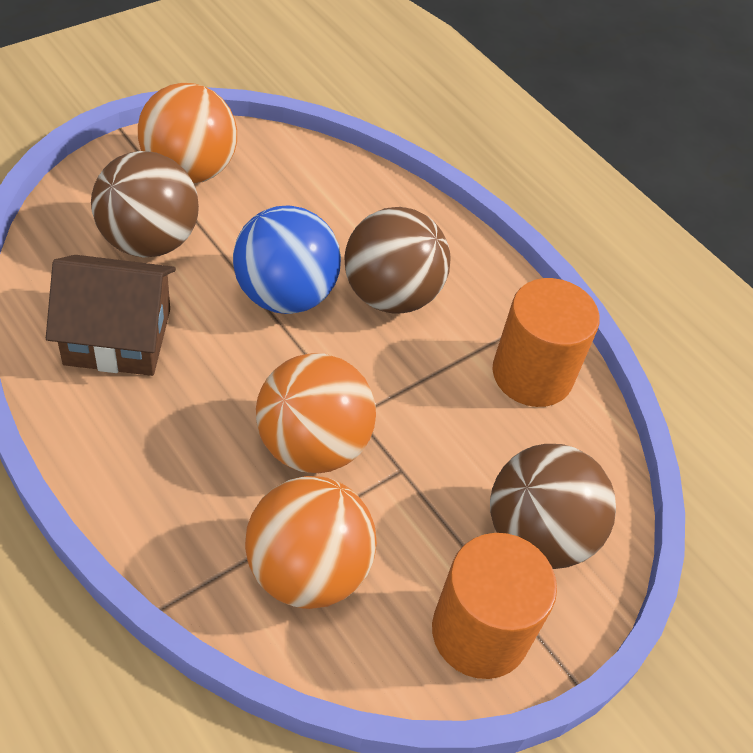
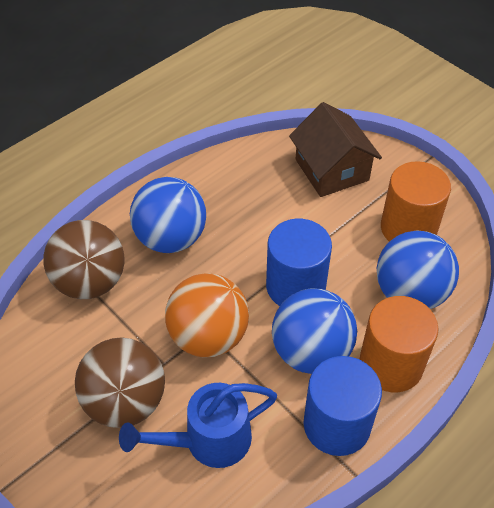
blue ball: [233,205,341,314] = 1 -> [130,177,206,253] [272,288,357,374] [377,231,459,309] = 3
blue cylinder: none = 0 -> [266,219,332,306] [304,356,382,456] = 2
blue watering can: none = 0 -> [119,383,277,468] = 1
brown ball: [91,151,199,258] [344,207,451,314] [490,444,616,569] = 3 -> [43,220,124,299] [75,337,165,428] = 2
orange ball: [138,83,237,184] [245,476,377,609] [256,353,376,473] = 3 -> [165,273,249,357] = 1

